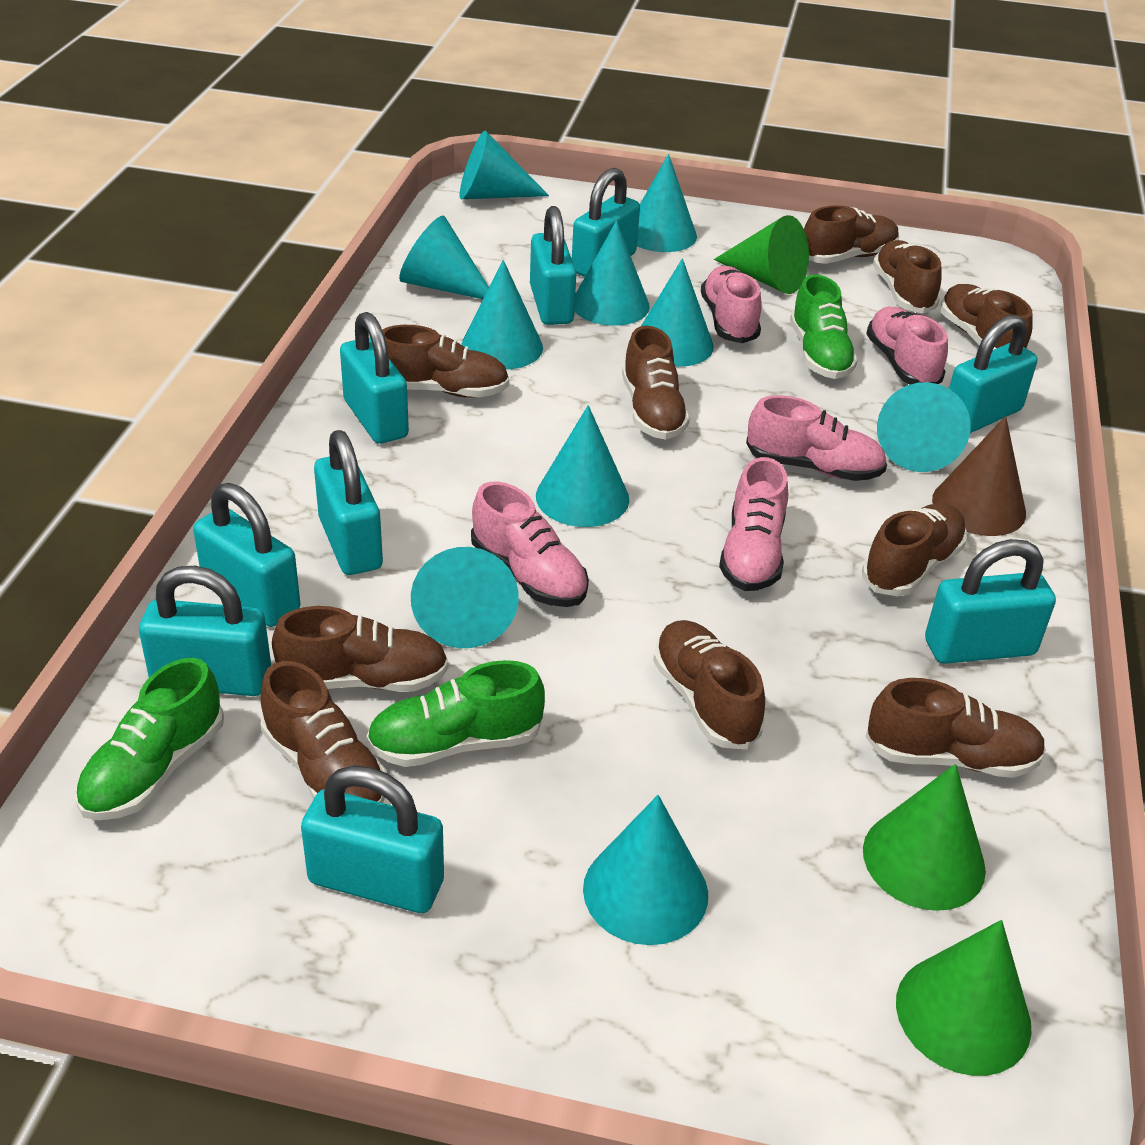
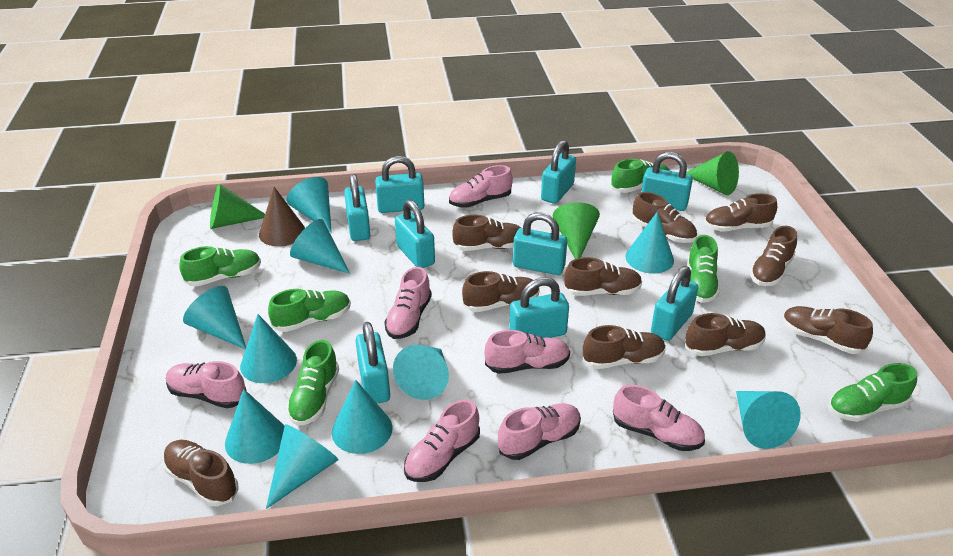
green shoe: [76,658,224,820] [366,660,545,767] [790,274,858,379] = 3 -> [179,246,261,287] [268,289,351,332] [286,340,339,426] [611,159,670,193] [687,235,720,303] [828,363,917,422] = 6
pink shoe: [471,482,589,607] [701,266,762,343] [719,457,788,591] [746,395,887,481] [866,307,948,385] = 5 -> [166,361,247,408] [384,267,432,339] [404,399,480,482] [449,165,513,208] [485,330,570,374] [498,403,581,460] [613,385,705,451] = 7

